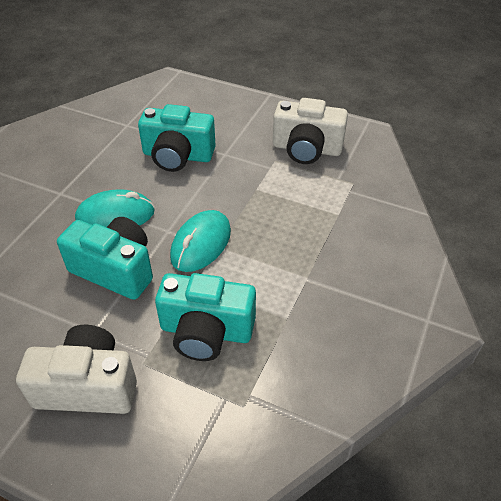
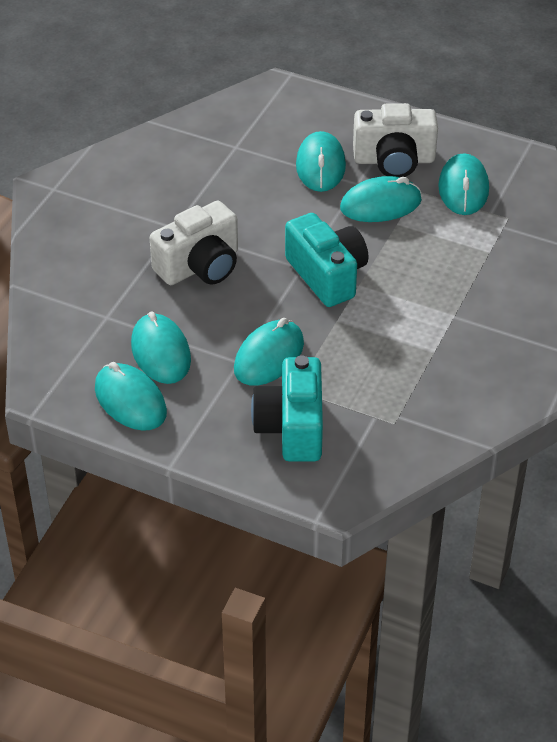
turquoise camera: [57,217,153,300] [138,104,216,172] [155,273,256,361] = 3 -> [251,355,323,461] [285,213,368,307] = 2
turquoise mouse: [75,189,155,227] [170,210,231,272] = 2 -> [95,362,167,431] [131,311,191,384] [234,318,304,386] [296,131,346,192] [340,176,422,222] [438,153,489,215] = 6

